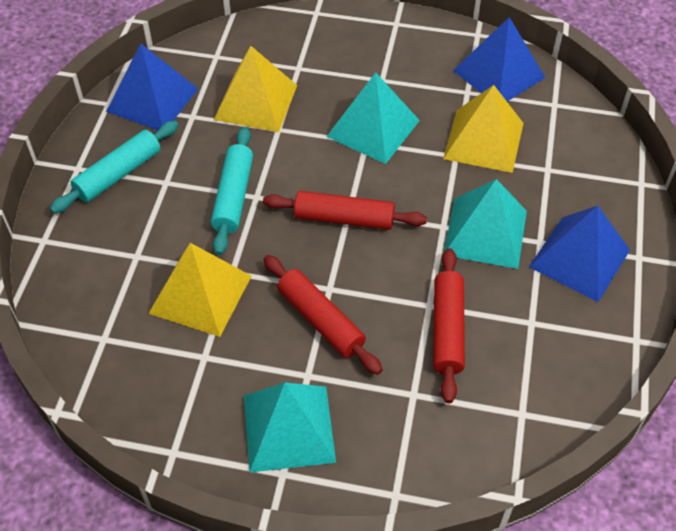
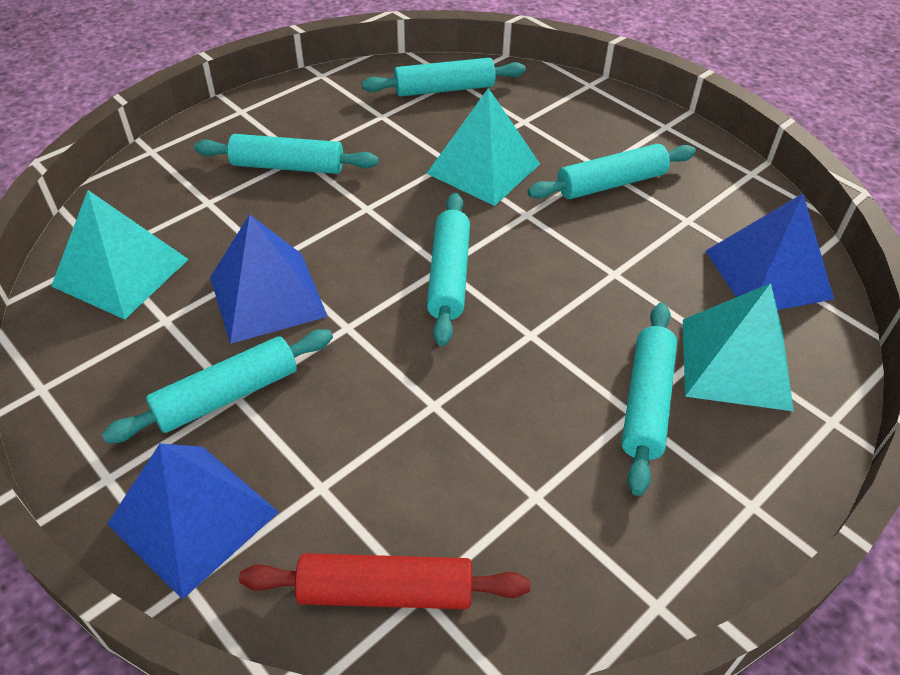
red rolling pin: [263,191,427,230] [264,255,383,375] [433,248,465,403] = 3 -> [239,553,530,609] = 1
turquoise rolling pin: [50,121,178,214] [211,127,253,255] = 2 -> [102,329,333,443] [194,134,379,174] [362,58,526,97] [426,193,470,346] [528,144,696,199] [621,303,677,496] = 6
yellow pyramid: [148,243,251,337] [214,46,297,132] [443,85,524,173] = 3 -> none = 0

